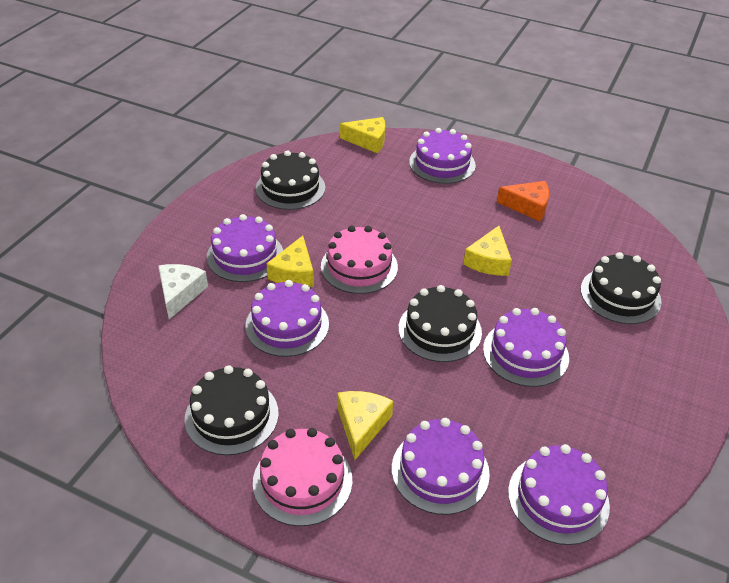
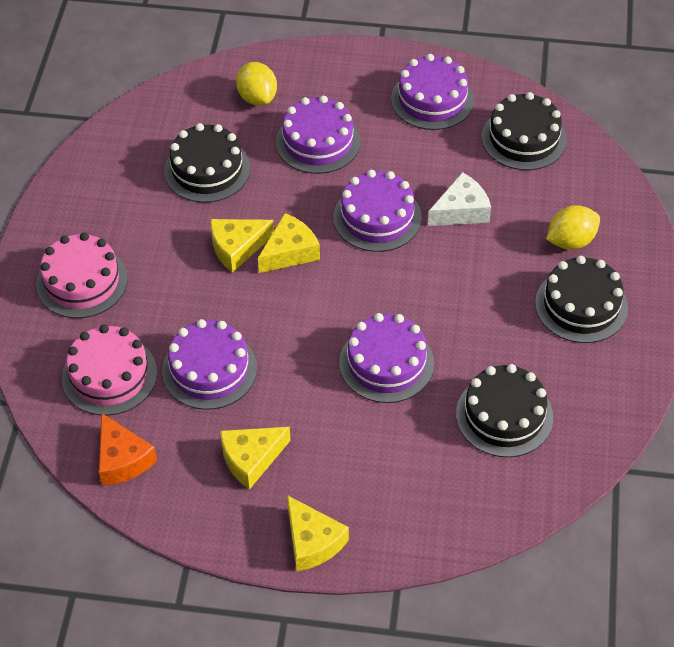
purple cake: [207,214,283,282] [245,280,329,357] [392,418,490,515] [409,128,476,184] [483,308,569,387] [508,444,610,545] = 6 -> [162,319,257,410] [276,96,361,174] [334,170,422,252] [339,313,434,403] [391,54,474,130] = 5
yellow lemon: none = 0 -> [236,62,277,106] [546,205,600,250] = 2

